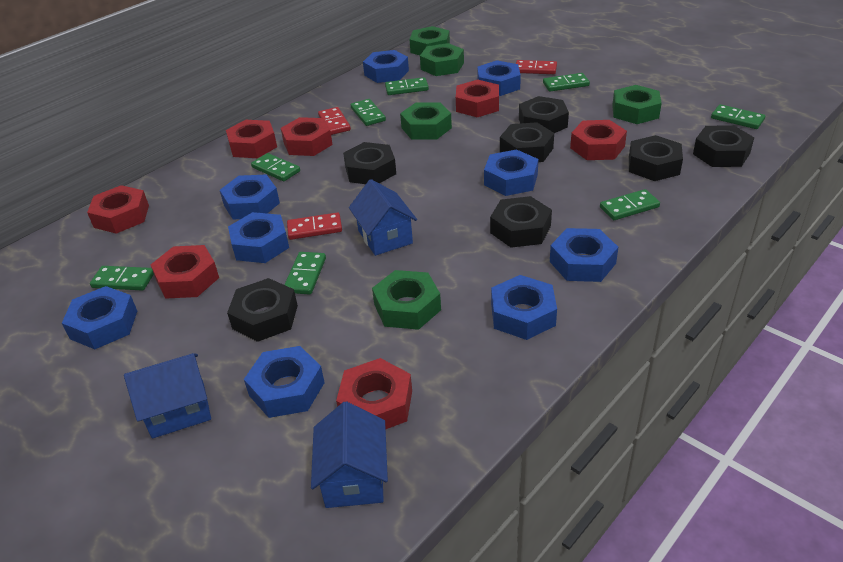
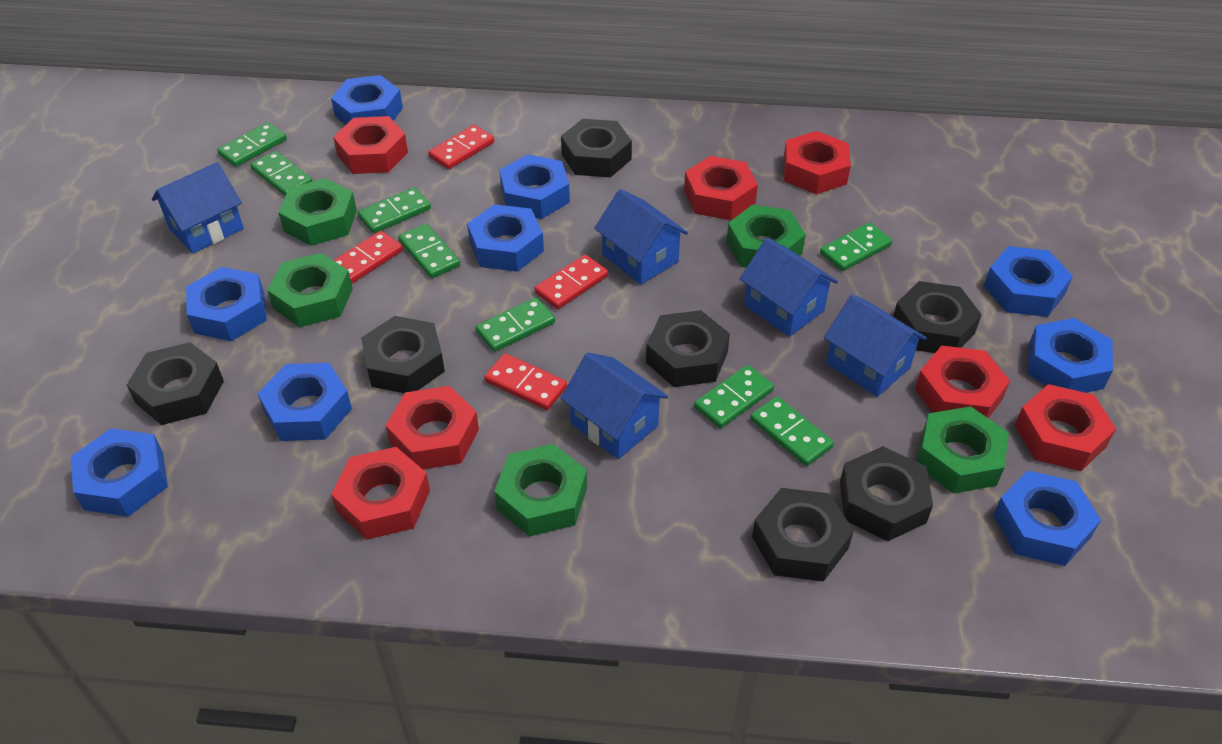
blue house: [124,353,211,439] [311,401,388,508] [349,179,417,256] = 3 -> [152,162,244,254] [561,353,668,459] [594,189,688,285] [740,238,838,337] [824,294,927,397] = 5
red domino: [287,212,342,240] [318,107,351,135] [516,60,557,74] = 3 -> [333,231,403,284] [428,125,494,169] [484,353,567,410] [535,255,608,309] = 4

